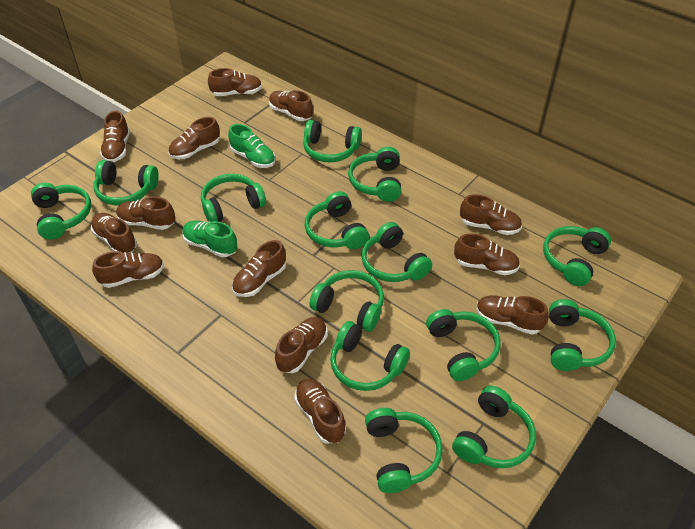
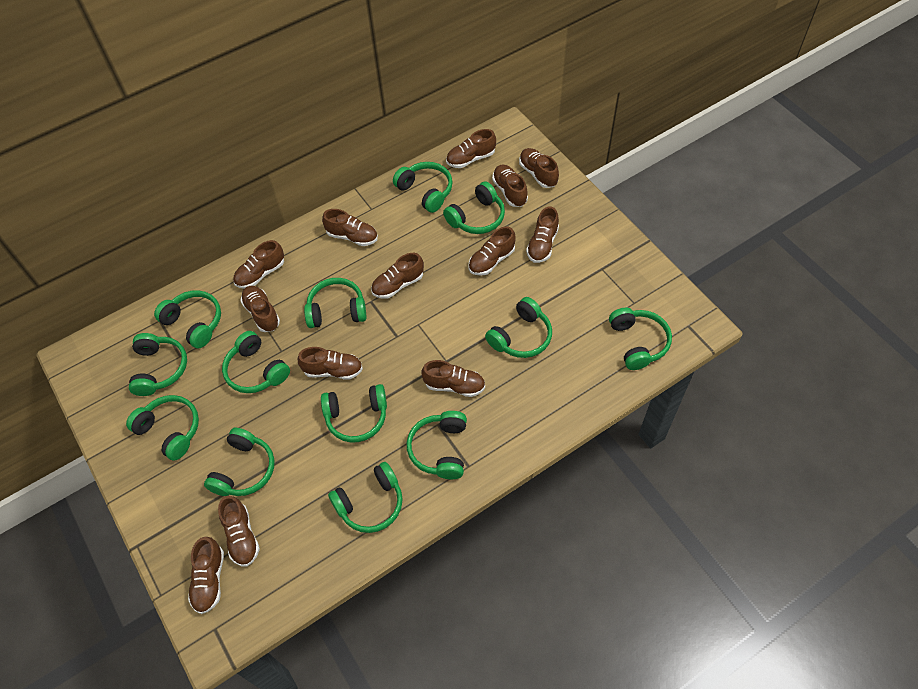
green headphones: [31,183,91,239] [93,160,159,205] [201,174,266,222] [303,120,362,162] [305,191,369,249] [309,270,384,332] [330,321,410,391] [348,147,401,202] [361,222,432,282] [365,408,443,493] [426,309,501,381] [452,386,536,468] [543,226,611,286] [549,299,616,371] = 14 -> [126,395,199,461] [129,333,187,396] [154,290,221,348] [204,428,275,496] [222,331,290,393] [304,278,367,328] [321,384,387,443] [328,462,403,533] [393,162,453,213] [407,411,467,479] [443,181,505,234] [485,297,552,358] [609,308,672,370] = 13
green shoe: [183,220,237,257] [228,124,276,168] = 2 -> none = 0

